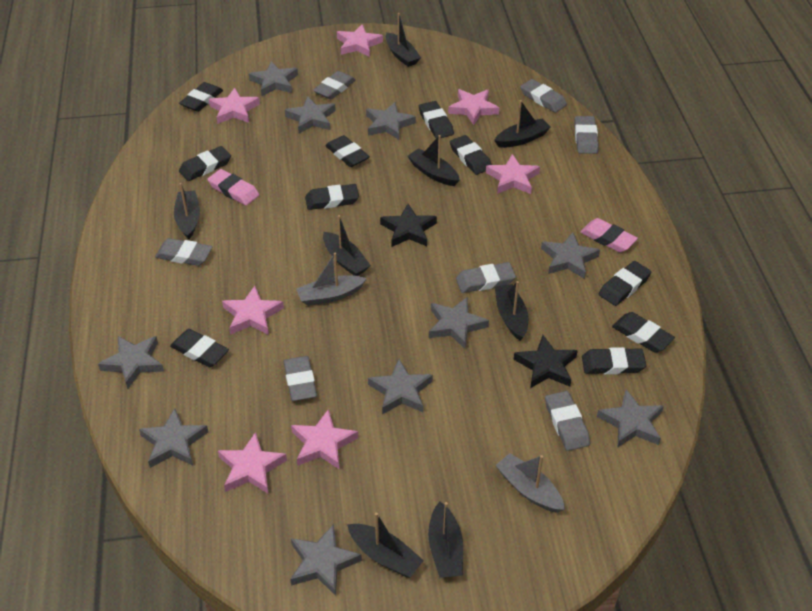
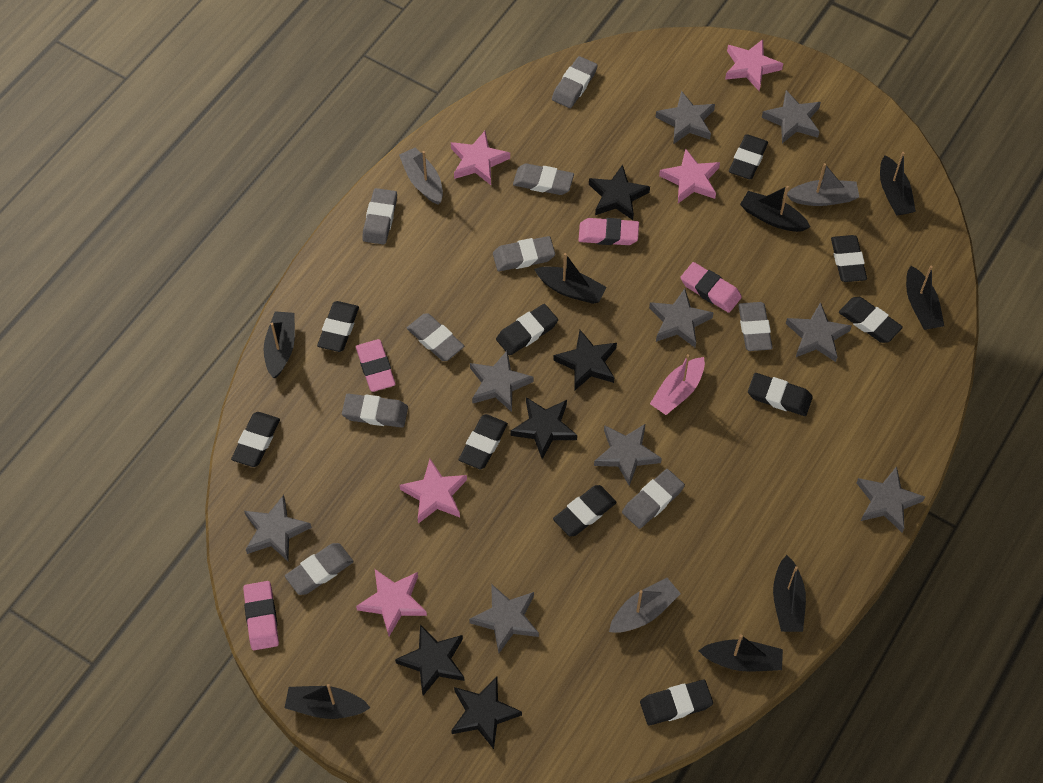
black star: [380,204,437,247] [514,335,578,388] = 2 -> [395,624,464,695] [451,676,522,749] [510,397,577,459] [553,330,617,390] [589,165,650,220] = 5
grey boat: [296,253,367,306] [495,453,565,513] = 2 -> [399,147,443,204] [609,578,681,633] [787,163,859,206] = 3
grey eraser: [155,238,212,266] [284,356,317,401] [313,71,356,100] [456,262,516,293] [520,79,567,113] [545,391,590,451] [574,116,599,154] = 7 -> [285,543,354,595] [342,394,408,428] [362,188,397,245] [407,313,464,361] [493,236,555,271] [513,163,574,195] [552,56,598,108] [622,469,685,529] [738,302,773,351] = 9
grey star: [98,336,164,389] [139,408,208,468] [249,61,298,96] [285,96,336,133] [290,524,362,596] [366,102,416,140] [368,359,433,414] [429,297,489,349] [541,232,600,279] [597,390,664,447] = 10 -> [244,495,312,561] [469,584,539,653] [470,350,534,412] [594,423,662,486] [649,289,714,348] [655,91,715,144] [762,90,821,143] [786,302,851,362] [856,466,925,532] = 9
pink boat: none = 0 -> [650,354,705,415] = 1
pink eraser: [207,169,259,205] [580,218,638,252] = 2 -> [243,581,279,650] [356,339,396,392] [578,218,639,245] [680,262,742,313] = 4
pink star: [209,88,260,124] [218,432,287,493] [222,286,284,335] [291,409,358,470] [337,24,383,57] [448,89,499,125] [486,154,540,194] = 7 -> [356,569,427,636] [399,459,467,524] [451,131,510,185] [659,149,720,203] [725,39,783,91] = 5

